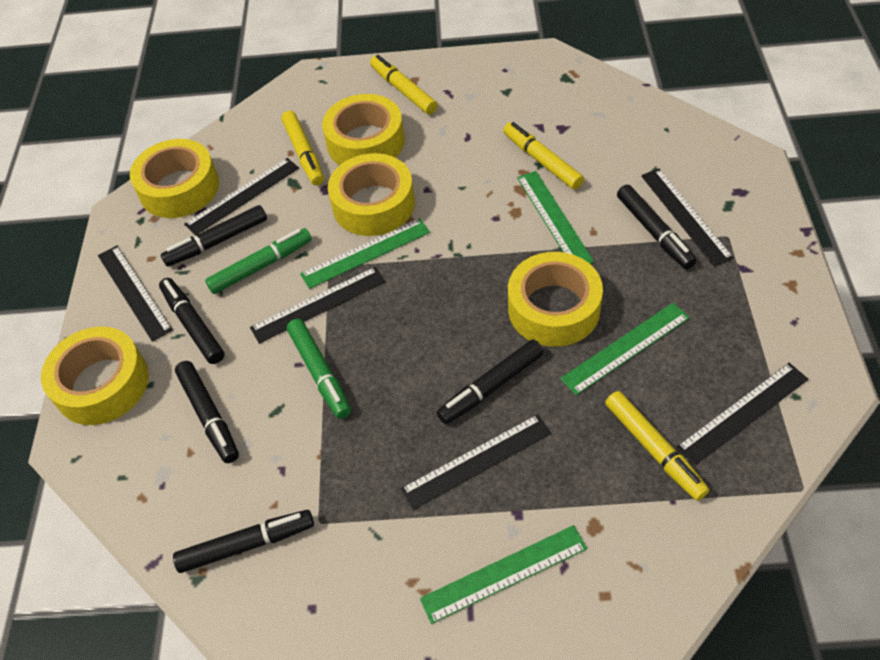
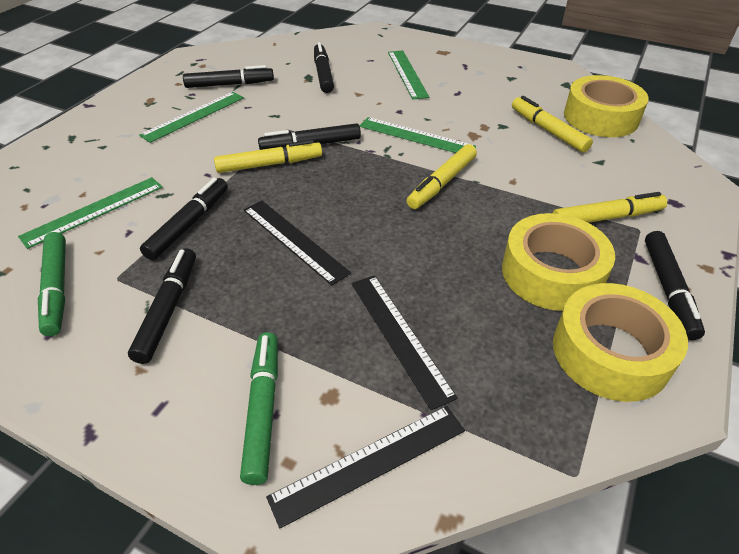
black ruler: [98,246,173,342] [184,158,299,236] [250,267,385,344] [401,414,551,510] [641,168,734,267] [676,363,808,466] = 6 -> [244,200,351,285] [266,406,465,528] [351,275,457,410] = 3
yellow tape: [41,327,149,425] [130,139,219,218] [322,94,405,165] [328,153,415,236] [508,252,603,347] = 5 -> [502,213,615,311] [553,283,688,402] [564,75,649,137] = 3

